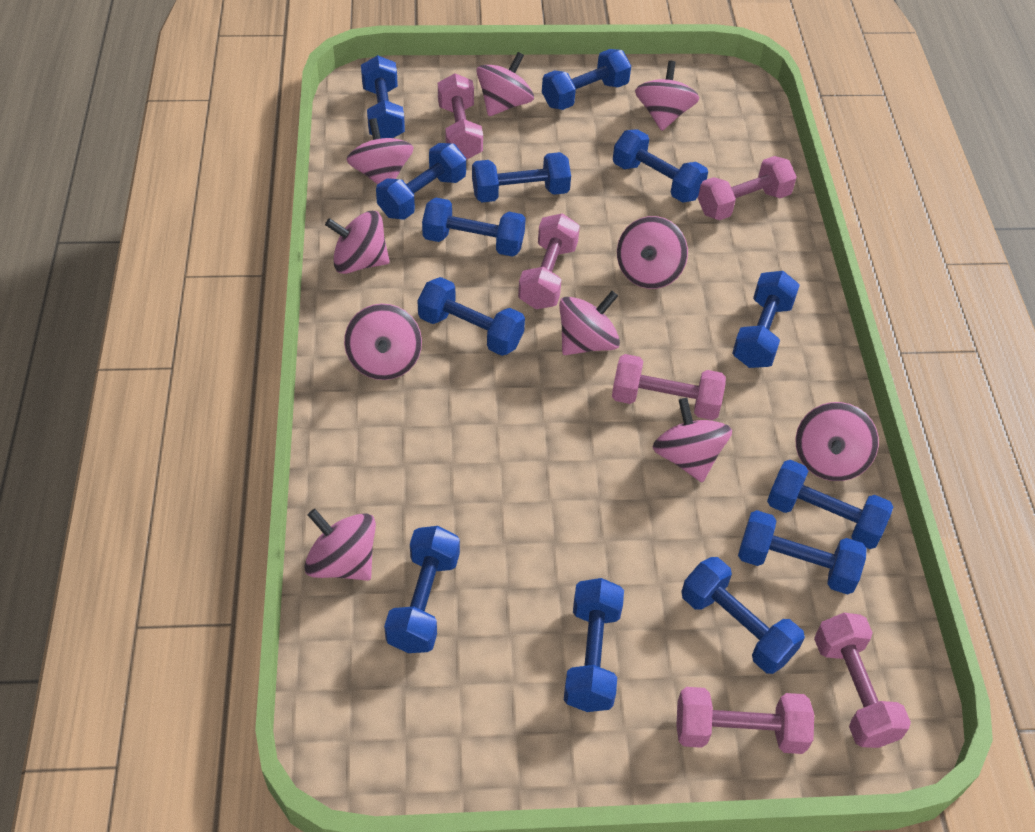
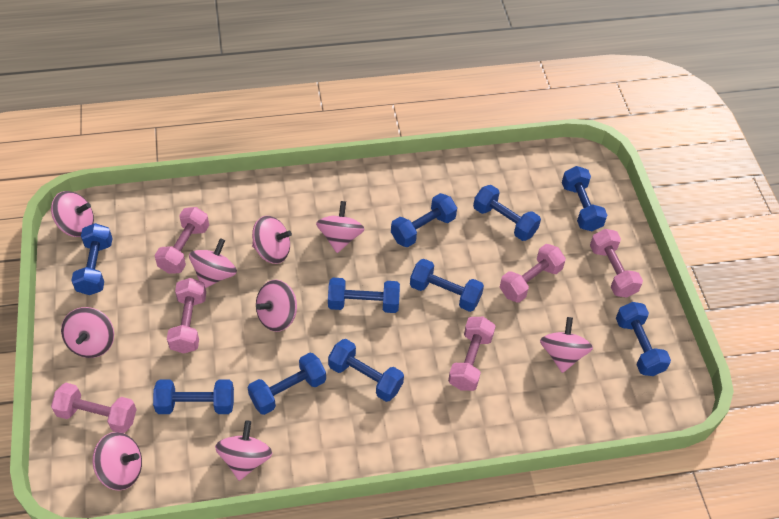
blue dumbbell: [361,55,405,138] [376,143,466,220] [384,526,460,653] [417,277,525,356] [422,198,526,257] [472,152,571,202] [542,49,631,110] [564,578,624,712] [613,129,708,203] [681,557,805,674] [732,271,800,368] [738,510,867,595] [767,460,893,549] = 13 -> [71,223,113,295] [153,379,234,414] [248,353,326,415] [328,278,400,313] [328,339,404,402] [391,193,457,247] [410,259,484,312] [473,185,541,241] [562,166,607,231] [616,302,671,376] = 10
pink spinning top: [305,509,376,581] [325,211,390,274] [344,304,422,380] [346,118,413,185] [476,52,534,116] [559,291,620,355] [617,216,688,289] [635,61,699,131] [653,398,732,482] [796,402,879,481] = 10 -> [51,191,94,237] [61,307,114,358] [92,432,142,491] [189,238,237,288] [215,421,272,481] [252,216,292,264] [256,280,297,332] [316,201,365,253] [540,317,593,373] = 9

